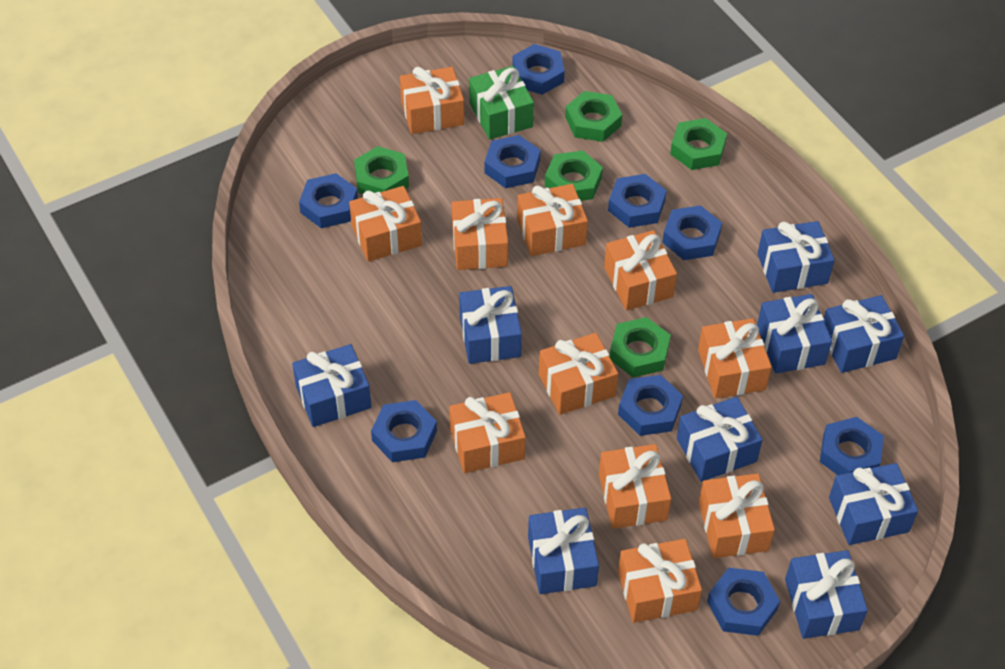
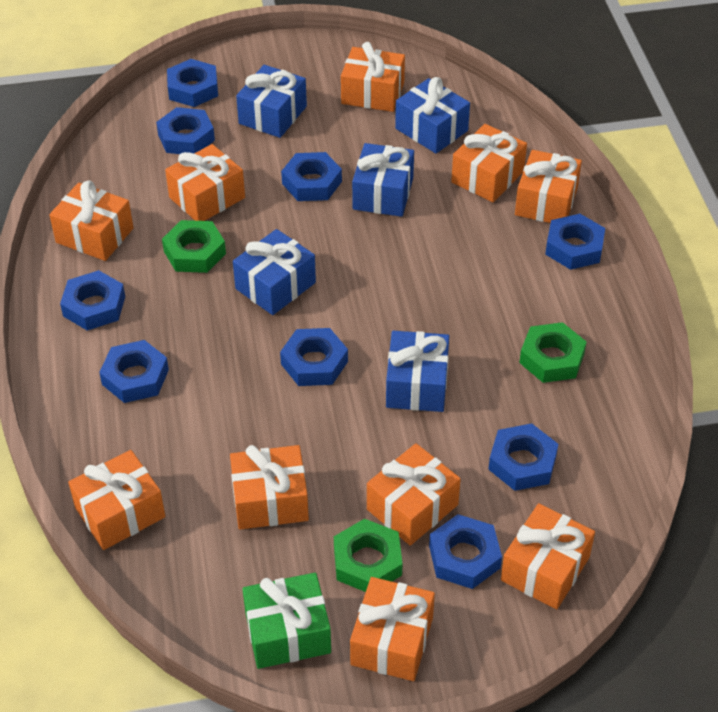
blue gift: [292,344,371,427] [459,286,522,364] [528,508,599,594] [677,397,763,482] [757,294,832,374] [758,221,835,293] [785,550,868,639] [824,295,904,373] [829,463,918,545] = 9 -> [233,229,316,315] [236,65,307,138] [352,143,414,217] [386,331,449,412] [395,77,470,154] = 5
green nut: [354,146,409,194] [545,151,603,201] [565,91,622,142] [610,317,671,378] [670,118,727,170] = 5 -> [162,220,226,273] [334,519,403,592] [519,322,587,383] = 3
orange gift: [349,186,422,262] [400,67,464,134] [449,392,526,473] [452,198,508,270] [517,184,588,256] [539,333,618,415] [599,444,671,529] [604,230,677,311] [618,539,702,623] [698,318,772,399] [699,473,775,558] = 11 -> [49,180,133,261] [68,450,165,550] [165,144,245,221] [230,445,309,530] [341,42,405,112] [350,577,435,681] [367,443,461,546] [451,124,527,202] [501,503,595,609] [515,150,582,223] = 10

